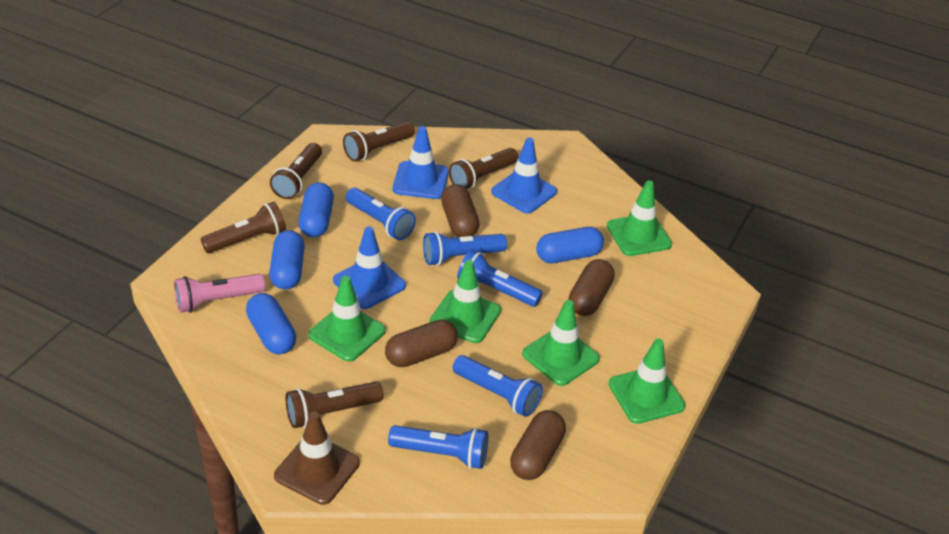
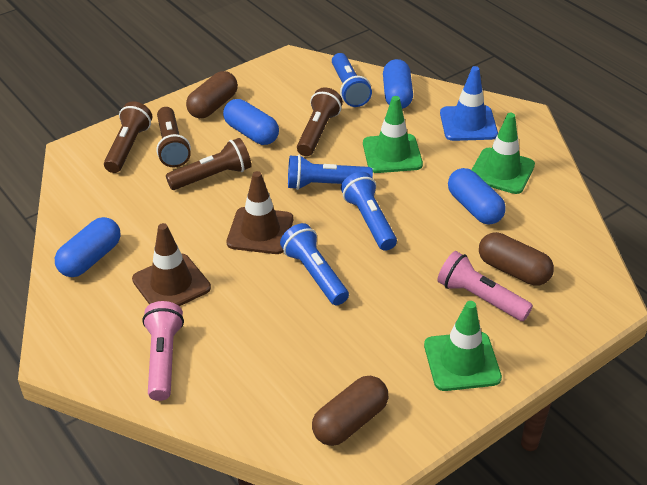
blue flashlight: [346,188,416,240] [388,425,488,469] [423,231,507,266] [452,355,543,417] [457,250,543,307] = 5 -> [280,223,349,305] [288,155,373,190] [332,53,372,107] [341,172,397,251] = 4
blue traffic cone: [333,226,406,309] [393,126,449,199] [491,138,557,214] = 3 -> [440,66,498,141] = 1
brown capsule: [385,320,458,367] [441,184,480,237] [510,410,566,480] [568,259,614,316] = 4 -> [186,71,238,118] [312,376,388,446] [479,232,554,286] = 3
brown flashlight: [201,202,286,253] [270,143,322,199] [286,382,384,428] [343,121,415,161] [449,148,518,189] = 5 -> [104,101,152,173] [156,107,191,168] [166,138,251,190] [297,87,343,156] = 4
brown traffic cone: [274,411,360,505] = 1 -> [132,223,211,306] [227,171,293,254] = 2
green traffic cone: [308,276,386,362] [429,260,501,343] [522,300,600,386] [607,181,672,256] [608,339,685,424] = 5 -> [363,96,423,173] [424,301,502,391] [472,113,535,194] = 3
pink flashlight: [174,274,265,313] = 1 -> [142,301,184,401] [437,251,533,321] = 2

